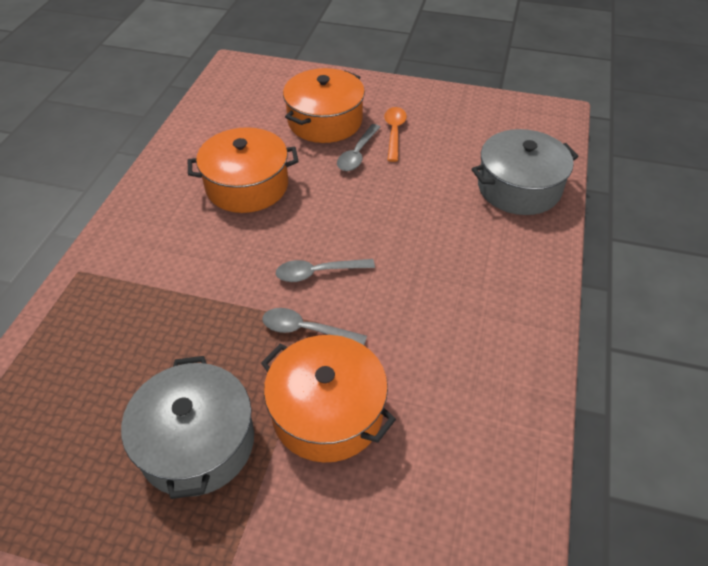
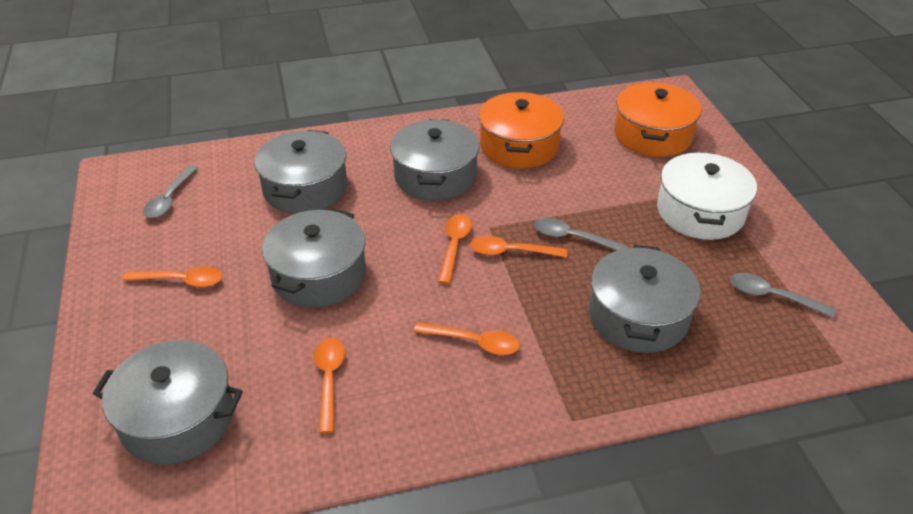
grey pot: [121,356,254,499] [472,129,579,215] = 2 -> [93,340,243,465] [254,130,347,214] [262,208,366,308] [390,119,480,201] [589,245,701,353] = 5
orange pot: [188,127,298,213] [261,335,396,463] [283,68,365,143] = 3 -> [479,92,564,168] [614,82,702,157] = 2
orange spoon: [384,107,407,162] = 1 -> [123,267,222,287] [314,338,345,433] [414,322,520,355] [438,214,472,284] [470,236,567,258] = 5
white pot: none = 0 -> [657,151,757,240] = 1

